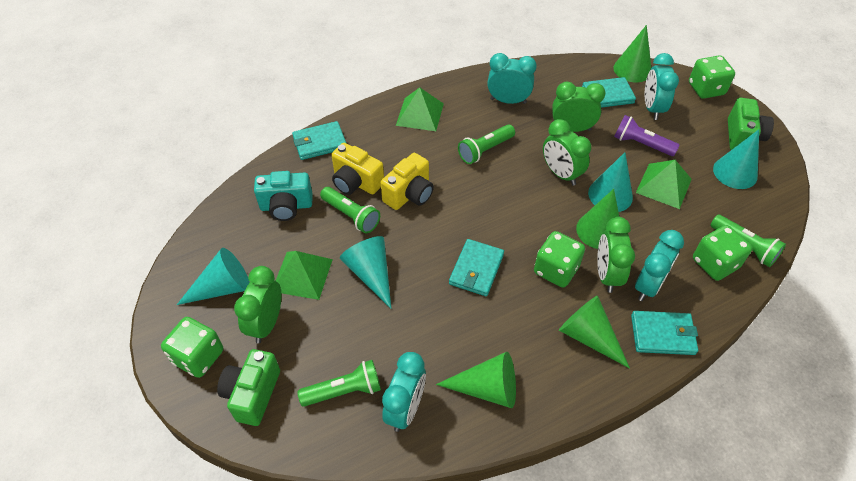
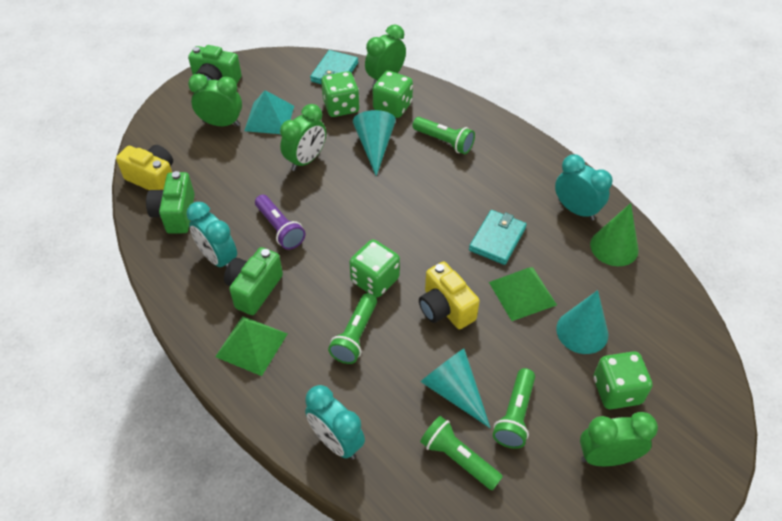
green camera: [217,349,280,426] [728,98,774,150] = 2 -> [146,171,195,234] [188,45,242,84] [224,247,283,315] = 3
green cone: [436,352,516,408] [559,296,630,369] [576,189,619,249] [614,25,651,82] = 4 -> [590,203,639,266] = 1
green pyramid: [276,251,333,300] [396,88,444,131] [636,160,692,209] = 3 -> [215,316,287,376] [489,267,557,321] = 2
turquoise camera: [254,171,313,221] = 1 -> none = 0
turquoise clock: [382,352,426,432] [487,53,537,104] [635,230,684,301] [645,53,679,120] = 4 -> [186,202,237,268] [305,385,365,459] [555,154,613,221] = 3
turquoise cone: [177,248,250,305] [340,236,391,309] [588,152,633,212] [713,129,759,189] = 4 -> [353,110,396,176] [421,349,490,428] [556,290,608,354] = 3
turquoise pyramid: none = 0 -> [244,90,294,134] = 1
turquoise wallet: [292,121,346,160] [449,239,504,296] [582,77,636,108] [631,311,698,355] = 4 -> [310,50,358,84] [469,210,527,265] = 2

